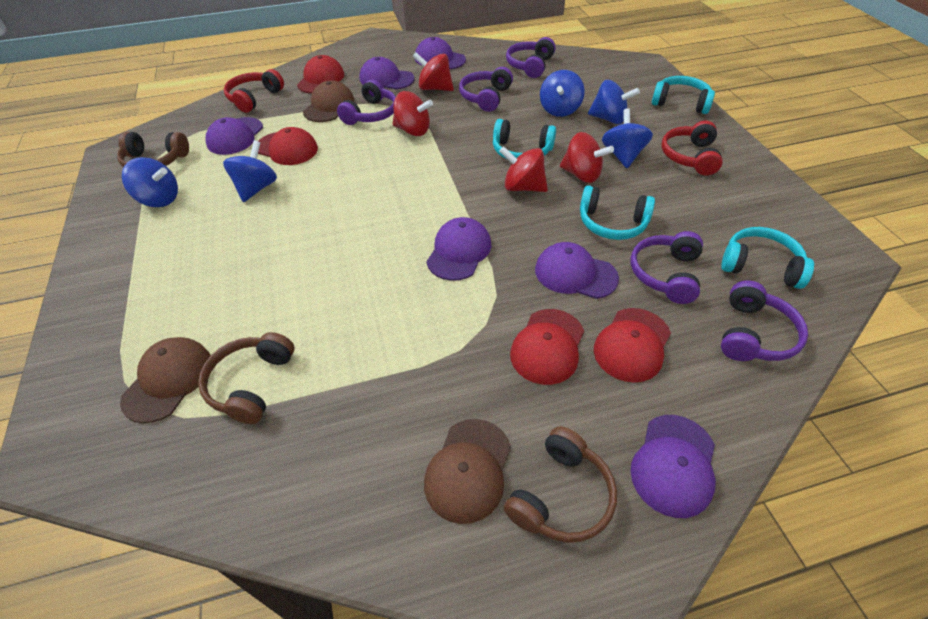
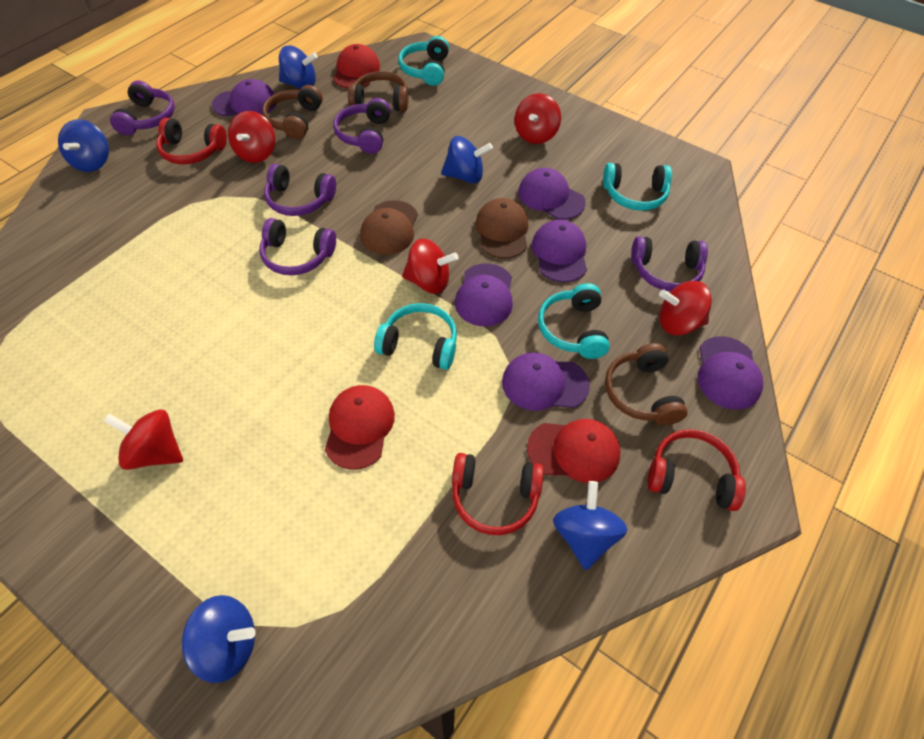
brown cap: [120,337,211,423] [303,80,355,122] [424,419,511,524] = 3 -> [360,200,418,255] [475,198,528,259] = 2
red cap: [258,127,318,165] [297,55,344,94] [510,309,584,385] [594,308,671,382] = 4 -> [325,385,395,469] [333,44,380,89] [527,419,621,483] = 3
red headphones: [224,69,284,113] [661,120,723,175] = 2 -> [156,118,227,164] [452,453,544,535] [647,429,746,511] = 3
red spinning top: [393,91,433,136] [413,52,454,91] [499,146,548,192] [560,132,614,183] = 4 -> [104,409,183,470] [228,111,276,163] [402,239,458,294] [515,93,561,144] [659,281,712,335] = 5

